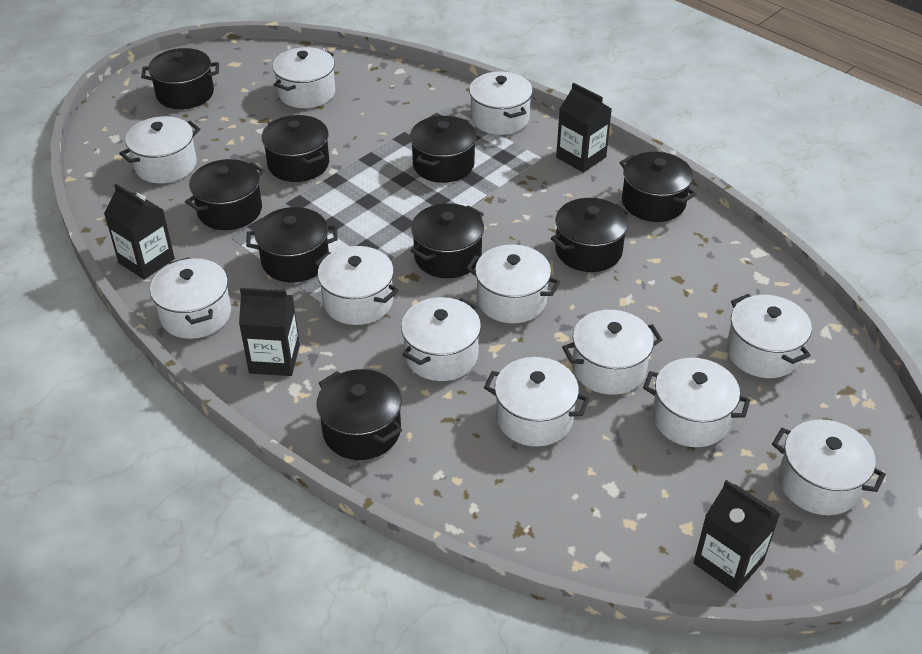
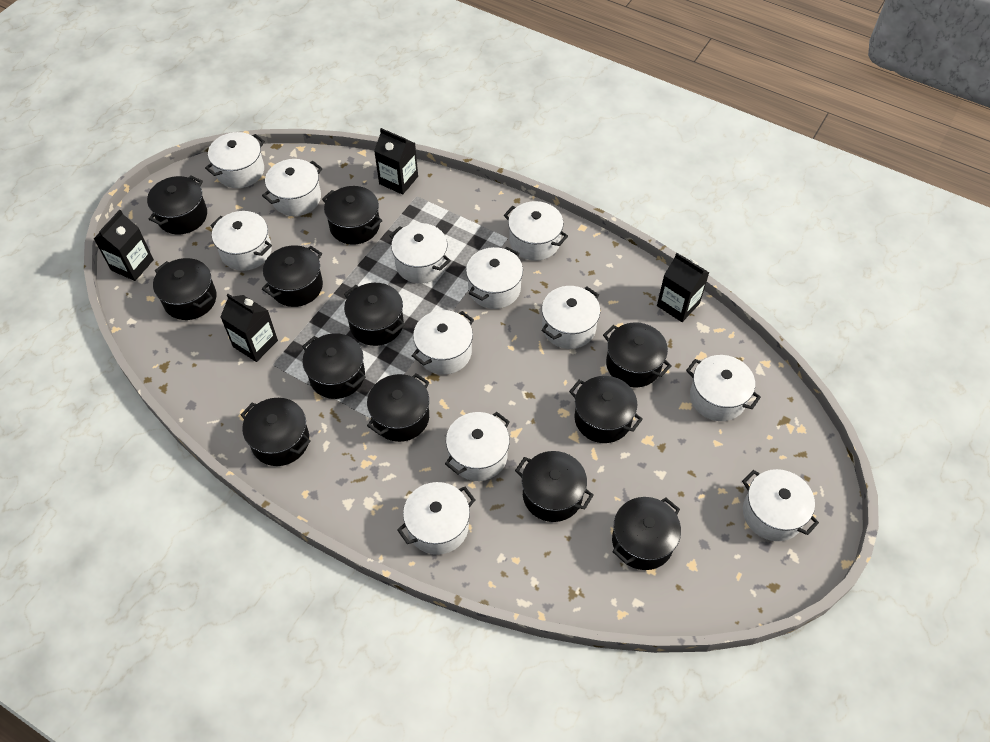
black pot: [141,48,219,109] [185,159,265,230] [246,207,338,282] [262,115,329,182] [316,369,402,460] [410,116,477,183] [411,203,484,278] [551,198,631,272] [620,152,696,222] = 9 -> [147,175,207,234] [153,258,217,320] [241,398,311,466] [262,245,323,307] [302,333,366,399] [322,186,383,245] [344,283,405,346] [367,373,429,442] [515,451,594,522] [569,376,643,443] [603,322,672,388] [612,497,681,570] = 12

